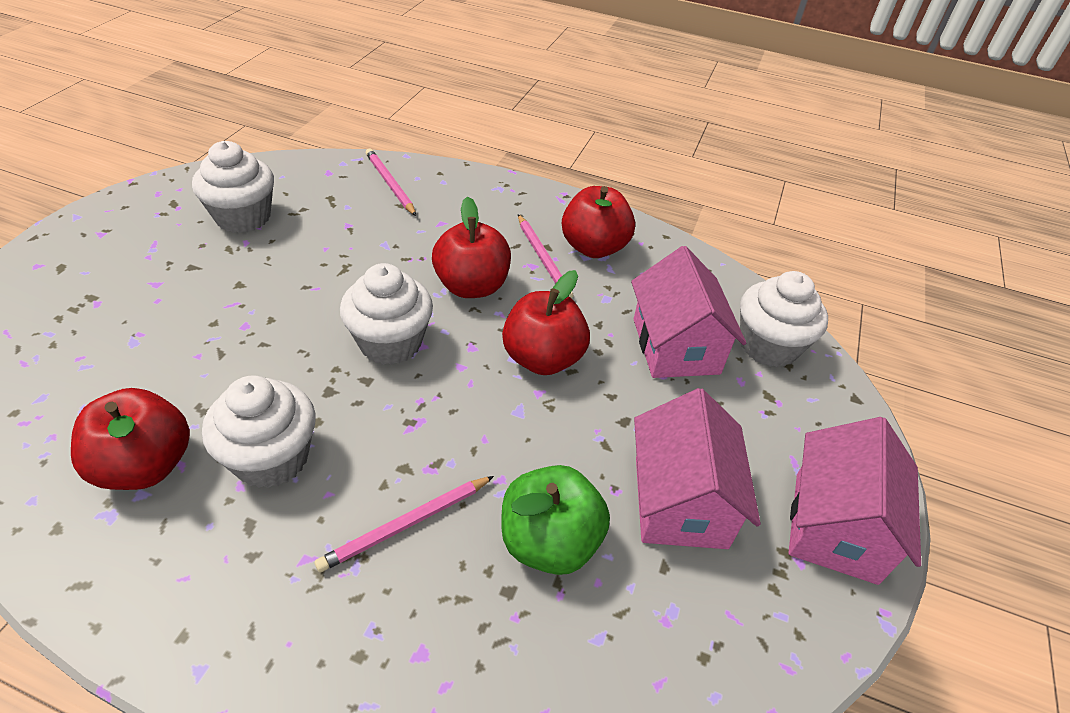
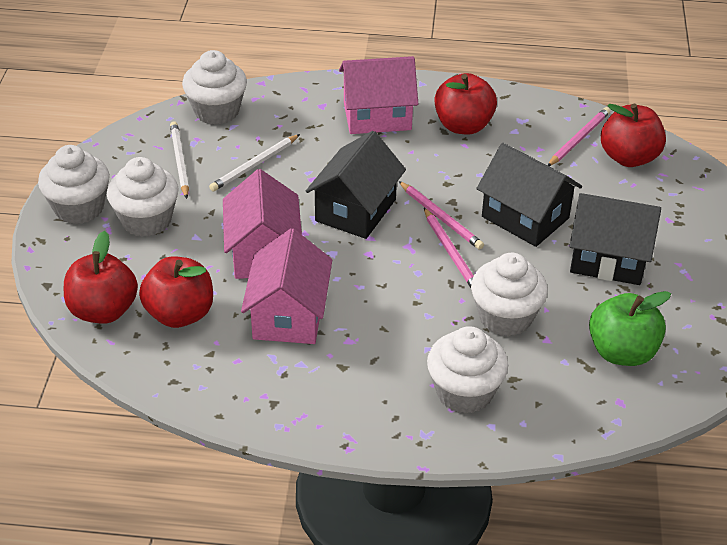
black house: none = 0 -> [306,131,406,239] [476,143,582,247] [569,193,661,285] = 3
white cupcake: [192,141,274,233] [202,375,316,488] [340,263,433,365] [740,271,828,367] = 4 -> [38,145,110,224] [107,157,179,237] [182,50,247,125] [427,326,508,414] [471,253,548,337] = 5
white pencil: none = 0 -> [170,121,189,199] [209,134,300,191] = 2

